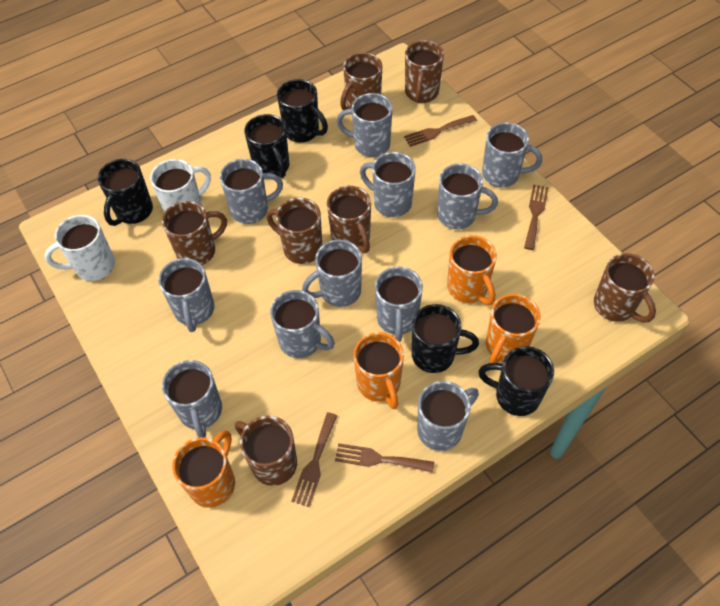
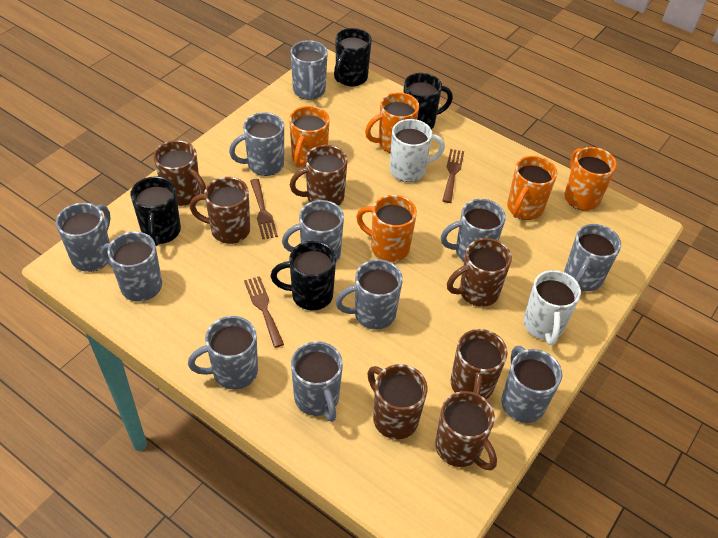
black mug: [98,159,153,226] [244,114,290,178] [277,79,328,143] [412,304,479,373] [478,346,554,416] = 5 -> [130,176,181,246] [271,241,336,311] [334,28,372,86] [403,73,453,129] = 4
brown fork: [291,412,337,507] [335,443,434,473] [404,115,477,147] [524,185,549,250] = 4 -> [244,276,284,348] [250,179,278,240] [442,149,464,203] = 3
orange mug: [172,430,235,508] [354,332,404,409] [447,235,497,305] [486,294,541,363] = 4 -> [289,106,330,168] [356,195,417,262] [365,92,419,153] [507,156,557,220] [564,147,617,211] = 5

